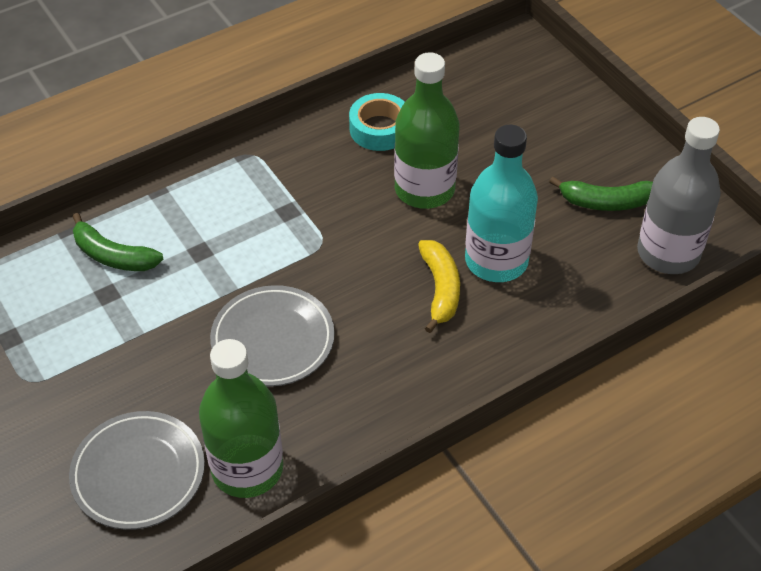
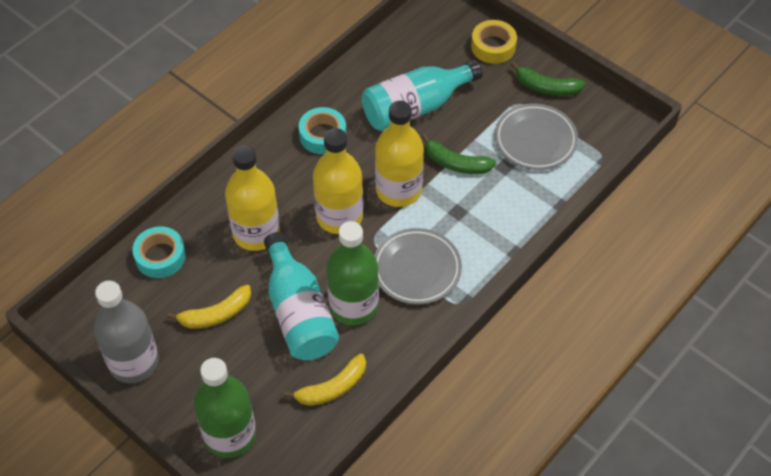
turquoise bottle: [465,125,538,282] = 1 -> [264,232,339,360] [362,60,483,131] = 2
turquoise tape: [349,93,405,151] = 1 -> [132,227,186,278] [299,107,346,154] = 2
yellow banana: [418,240,460,333] = 1 -> [167,285,251,329] [284,354,366,406] = 2
yellow bottle: none = 0 -> [225,145,280,251] [313,128,363,234] [375,101,424,207] = 3
yellow tape: none = 0 -> [471,20,517,64] = 1

